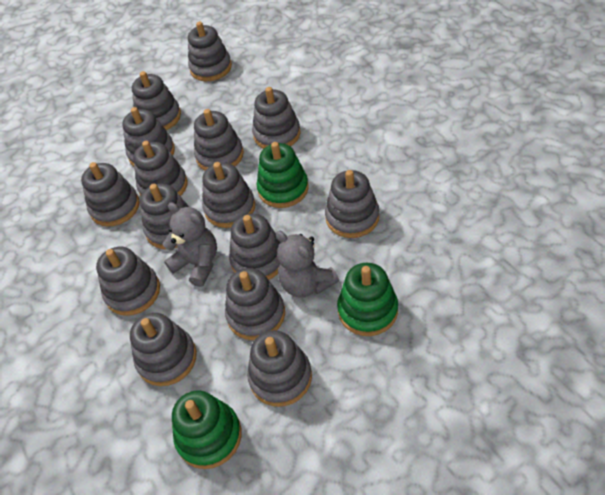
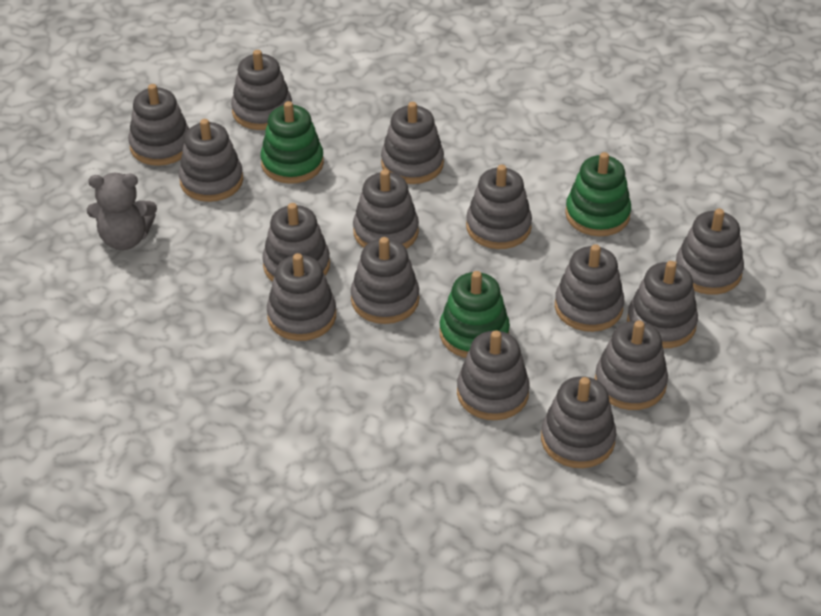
grey teddy bear: [163,202,217,287] [275,231,339,297] = 2 -> [87,173,157,250] = 1

